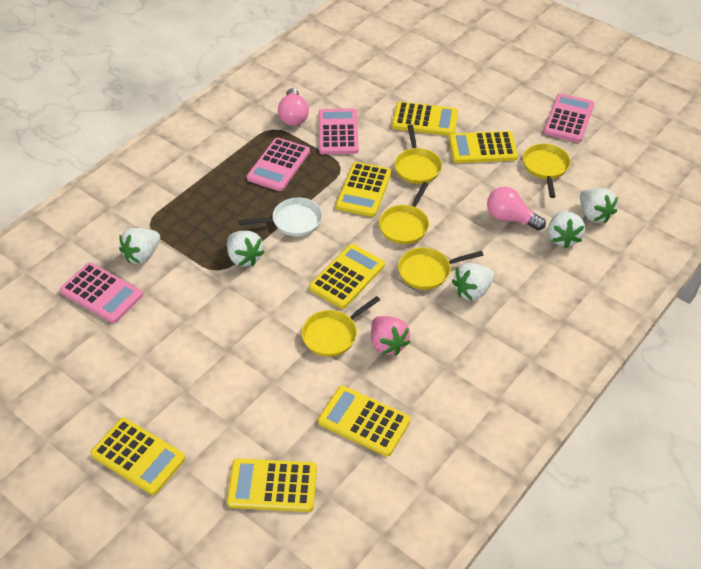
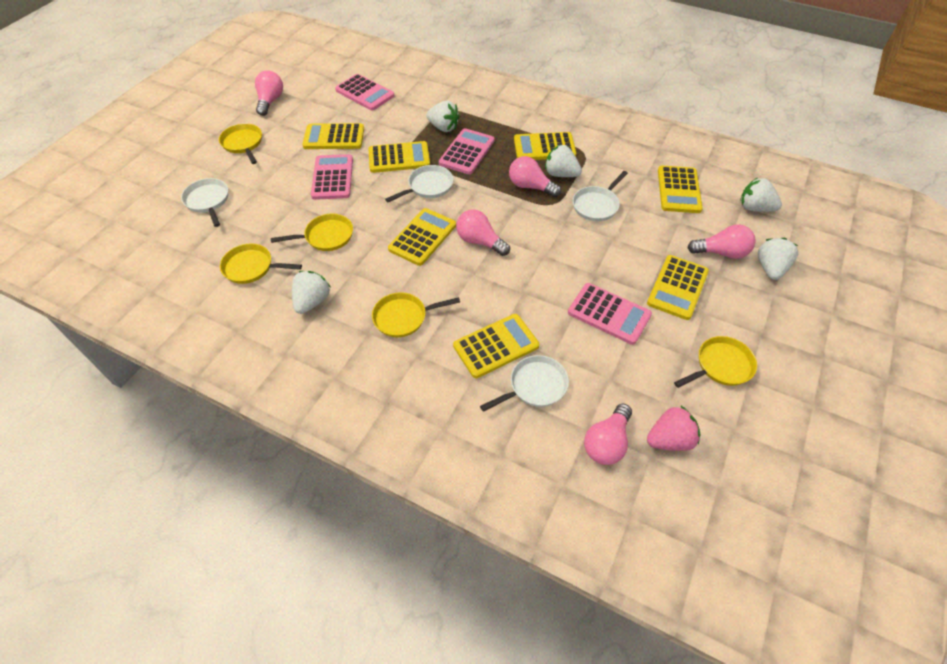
pink light bulb: [278,88,309,126] [487,187,546,231] = 2 -> [255,70,283,116] [456,210,510,256] [509,156,561,197] [584,404,632,465] [687,224,755,259] = 5
white pan: [239,198,323,236] = 1 -> [181,178,228,227] [385,165,453,202] [480,355,569,412] [573,171,628,221] = 4

